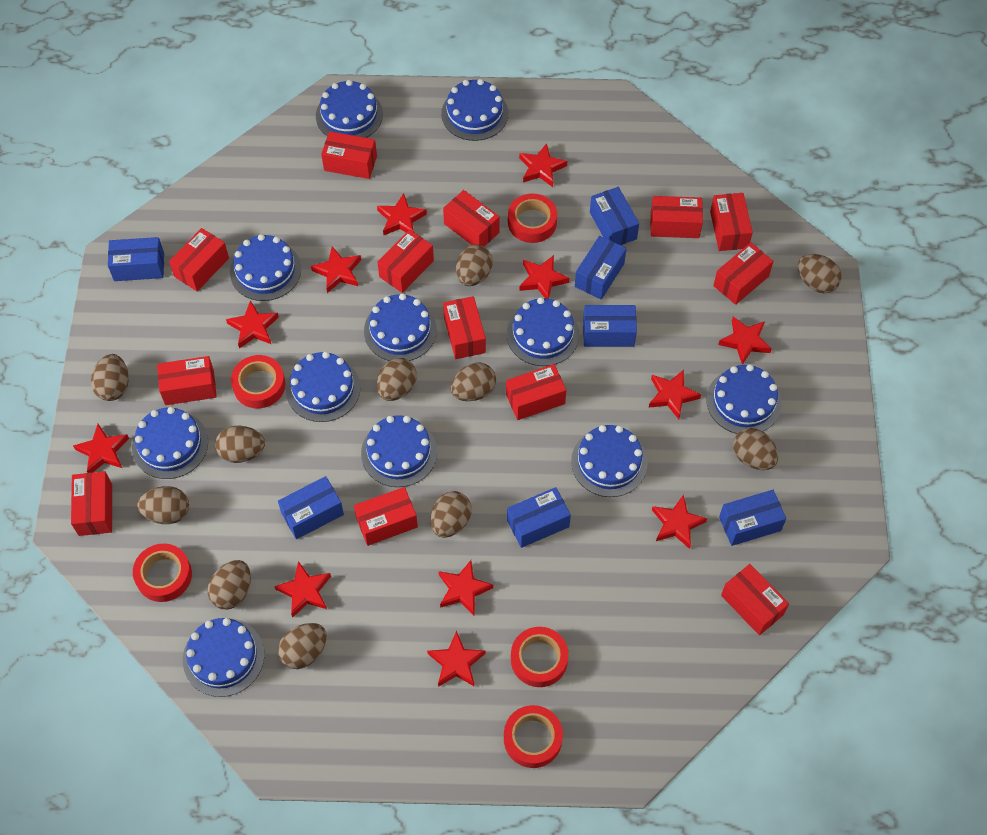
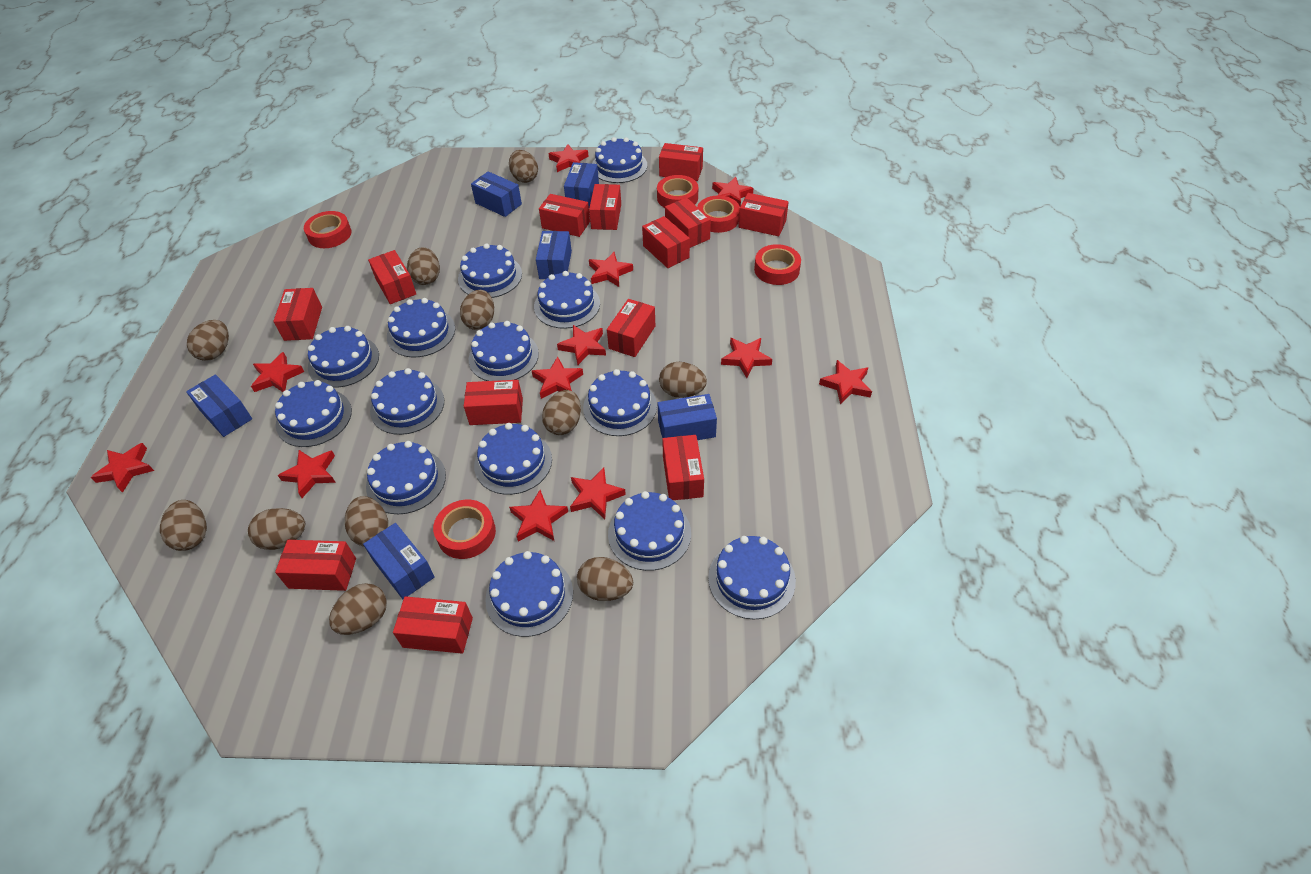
blue box: [108,237,164,281] [278,476,344,539] [507,487,571,548] [575,236,626,300] [583,305,637,347] [590,187,639,245] [719,490,786,546] = 7 -> [186,374,252,437] [363,523,435,599] [471,171,522,217] [536,231,572,279] [564,162,599,207] [658,394,717,440] = 6
blue cake: [132,407,208,479] [183,618,264,697] [230,234,301,301] [286,352,361,422] [316,80,383,138] [361,415,437,487] [364,293,437,361] [441,79,508,141] [507,297,579,366] [571,425,648,497] [707,364,781,434] = 11 -> [275,380,352,447] [308,326,379,388] [366,441,446,514] [370,368,444,435] [387,298,455,357] [458,243,522,298] [469,321,539,381] [474,423,552,495] [485,551,573,637] [534,271,600,329] [583,369,657,436] [592,137,647,183] [608,491,691,571] [708,536,796,620] = 14

